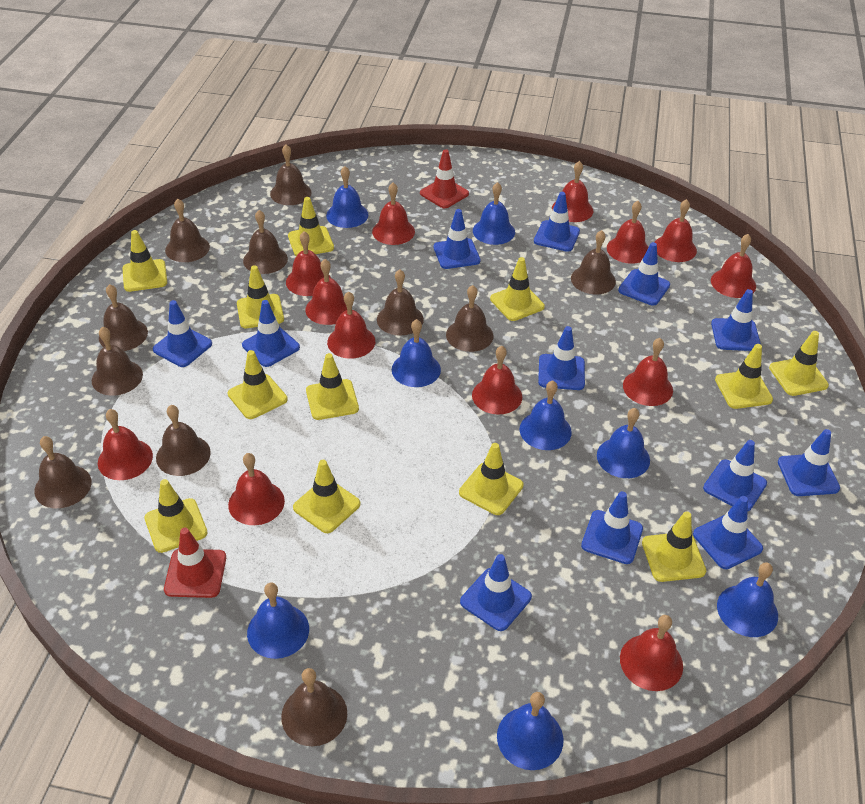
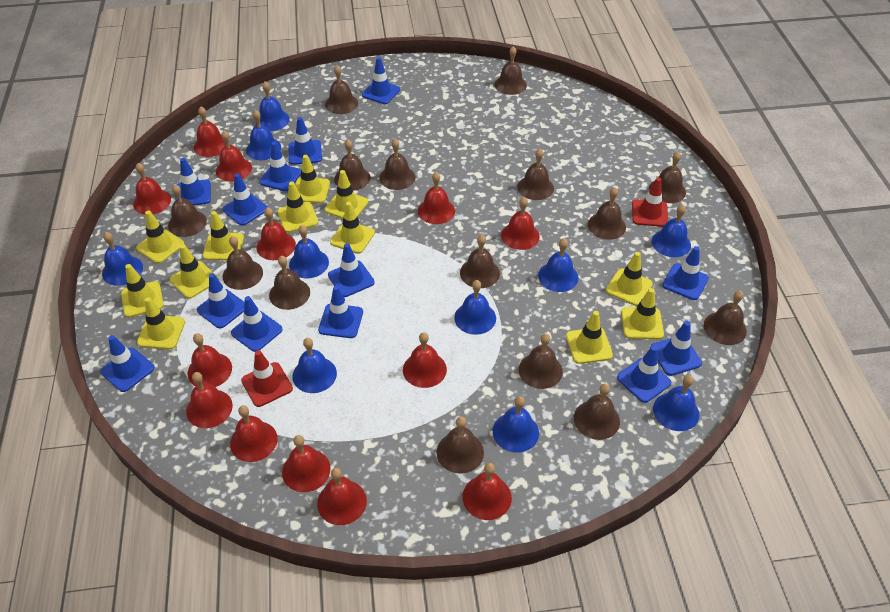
blue bell: [247,583,309,659] [326,166,368,228] [392,319,441,387] [473,182,515,245] [497,692,563,770] [520,380,572,450] [597,408,650,478] [717,562,778,637] = 8 -> [102,232,143,285] [246,110,281,160] [256,81,290,131] [289,225,329,278] [292,338,337,393] [454,280,496,335] [493,396,539,453] [538,238,578,292] [652,204,691,257] [653,375,699,431] = 10
blue traffic cone: [153,300,212,367] [242,300,300,367] [434,209,480,269] [460,554,532,631] [534,192,580,252] [538,326,585,390] [581,491,643,564] [618,242,670,306] [693,496,763,569] [703,440,767,511] [711,289,761,351] [778,429,840,496] = 12 -> [100,335,155,392] [175,158,211,205] [197,273,245,328] [223,174,268,226] [231,296,283,352] [259,142,301,191] [288,117,322,165] [318,286,363,338] [328,243,375,297] [362,57,400,104] [617,346,671,403] [651,321,702,376] [663,246,709,300] = 13
brown bell: [35,436,92,508] [92,327,143,396] [99,284,148,351] [156,405,211,476] [165,199,210,262] [243,210,288,274] [270,145,311,205] [281,668,347,746] [377,269,424,336] [446,285,494,352] [571,230,616,294] = 11 -> [168,184,207,237] [223,236,263,290] [269,256,310,310] [325,65,358,114] [334,139,370,191] [379,139,415,190] [437,417,484,474] [460,235,500,288] [494,46,527,95] [517,149,554,200] [519,333,563,389] [574,383,620,440] [588,187,626,240] [649,152,686,203] [704,290,747,345] = 15

